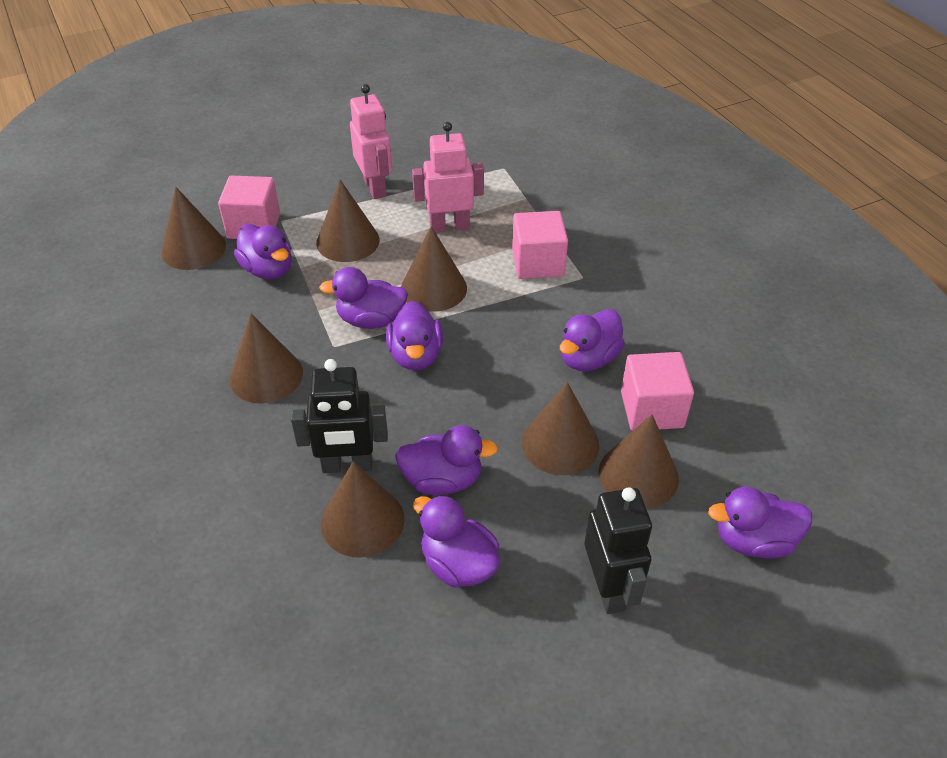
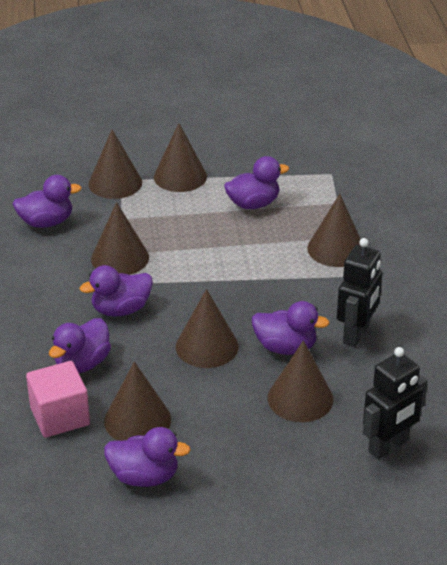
pink cube: [218,176,280,239] [512,211,568,279] [621,352,694,431] = 3 -> [26,361,90,438] = 1
pink robot: [350,84,392,199] [412,122,484,233] = 2 -> none = 0
purple duck: [234,224,292,279] [319,267,408,329] [386,301,443,370] [395,425,498,495] [413,495,501,587] [560,309,625,371] [708,487,812,559] = 7 -> [13,175,82,228] [49,318,111,373] [80,265,153,317] [104,427,191,487] [224,156,289,209] [252,301,330,355] = 6

